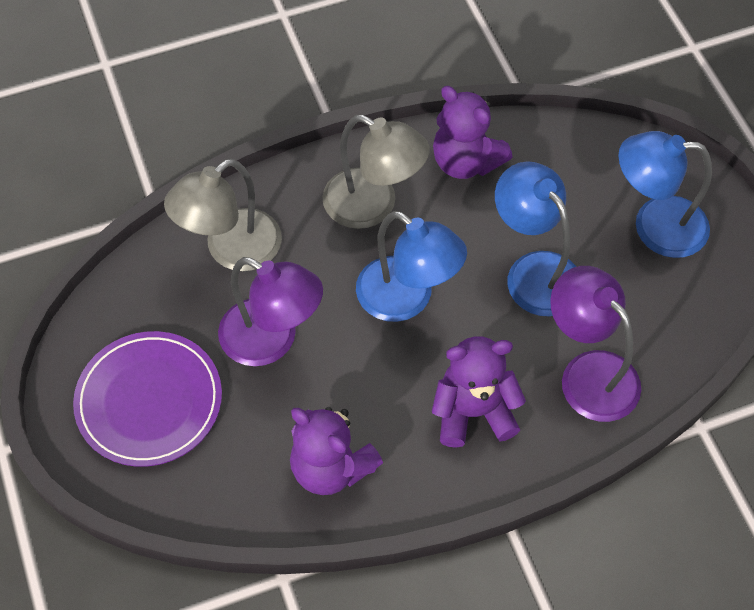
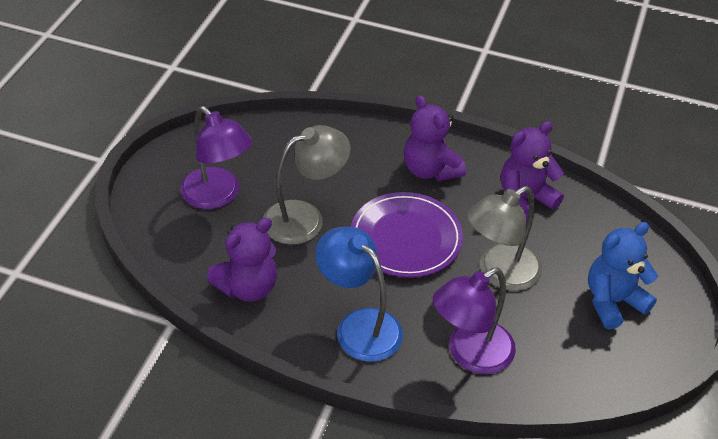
blue lamp: [356,211,467,322] [495,161,576,317] [619,131,712,258] = 3 -> [315,227,403,362] = 1
blue teddy bear: none = 0 -> [588,222,658,329] = 1

